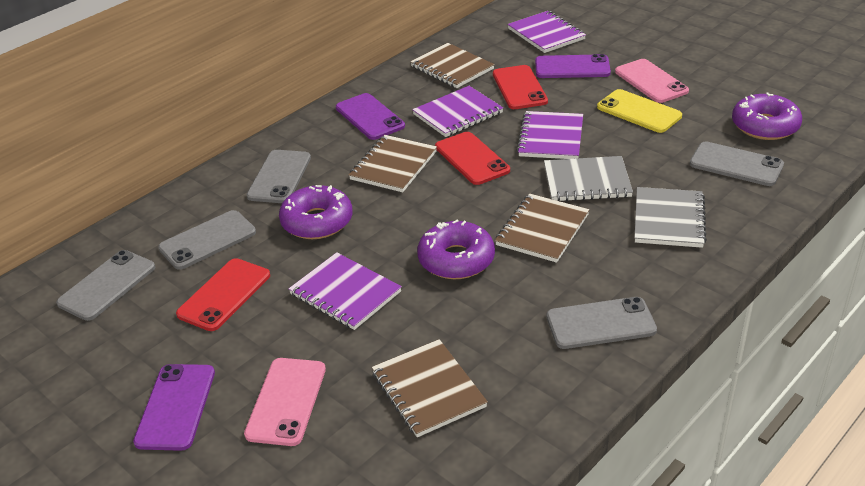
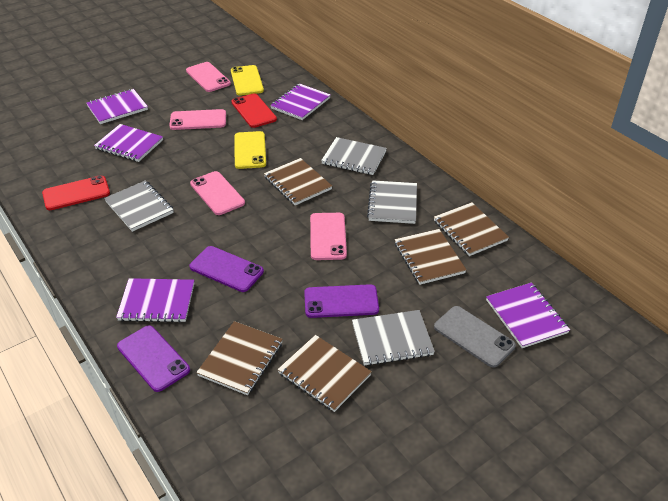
brown notebook: [349,135,437,192] [372,339,488,437] [410,43,495,88] [495,194,589,263] = 4 -> [196,321,283,395] [264,158,332,205] [277,335,372,412] [395,229,466,285] [434,202,509,256] = 5
grey notebook: [544,156,633,201] [634,187,707,248] = 2 -> [104,181,174,232] [321,137,387,175] [352,310,435,366] [367,180,417,224] = 4
grey phone: [56,250,155,321] [158,210,256,270] [247,150,311,203] [547,297,657,349] [690,142,784,186] = 5 -> [434,306,516,368] = 1
pink phone: [244,358,326,446] [615,59,689,103] = 2 -> [169,109,226,130] [186,62,231,92] [190,171,245,215] [310,213,347,260] = 4
purple donut: [279,185,352,239] [417,220,495,279] [732,93,802,140] = 3 -> none = 0
purple notebook: [289,252,402,330] [412,86,503,137] [507,11,586,53] [517,111,583,159] = 4 -> [86,89,148,124] [94,124,163,162] [116,278,194,323] [270,83,331,120] [486,282,570,348] = 5
red phone: [176,258,270,331] [435,132,510,185] [493,65,548,109] = 3 -> [42,175,110,210] [231,93,277,128] = 2
yellow phone: [597,89,682,133] = 1 -> [231,65,264,96] [235,131,266,169] = 2

